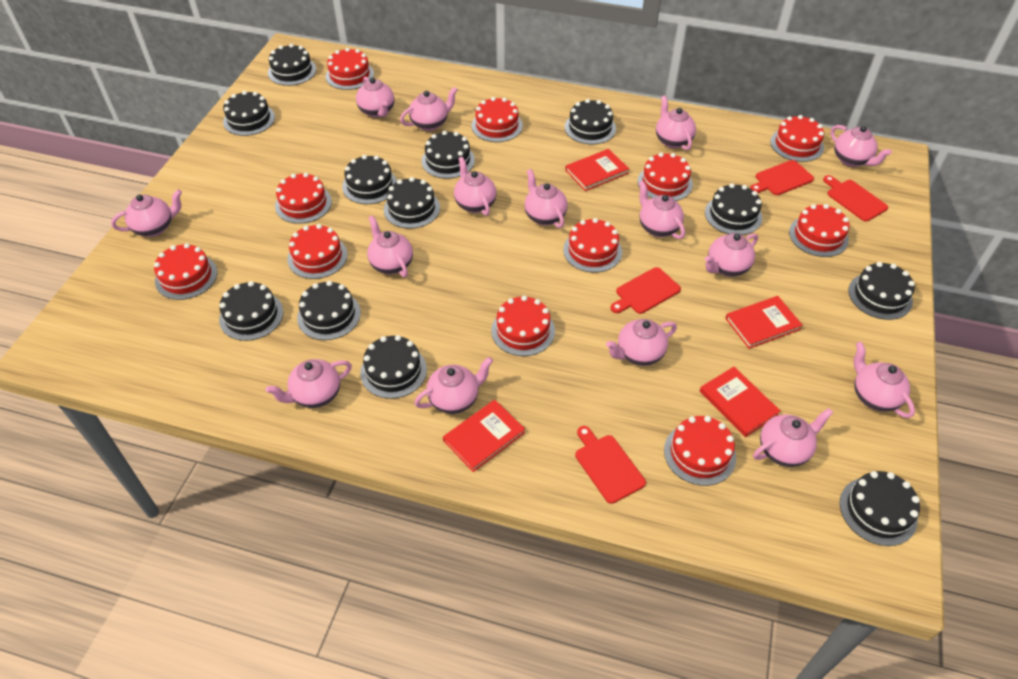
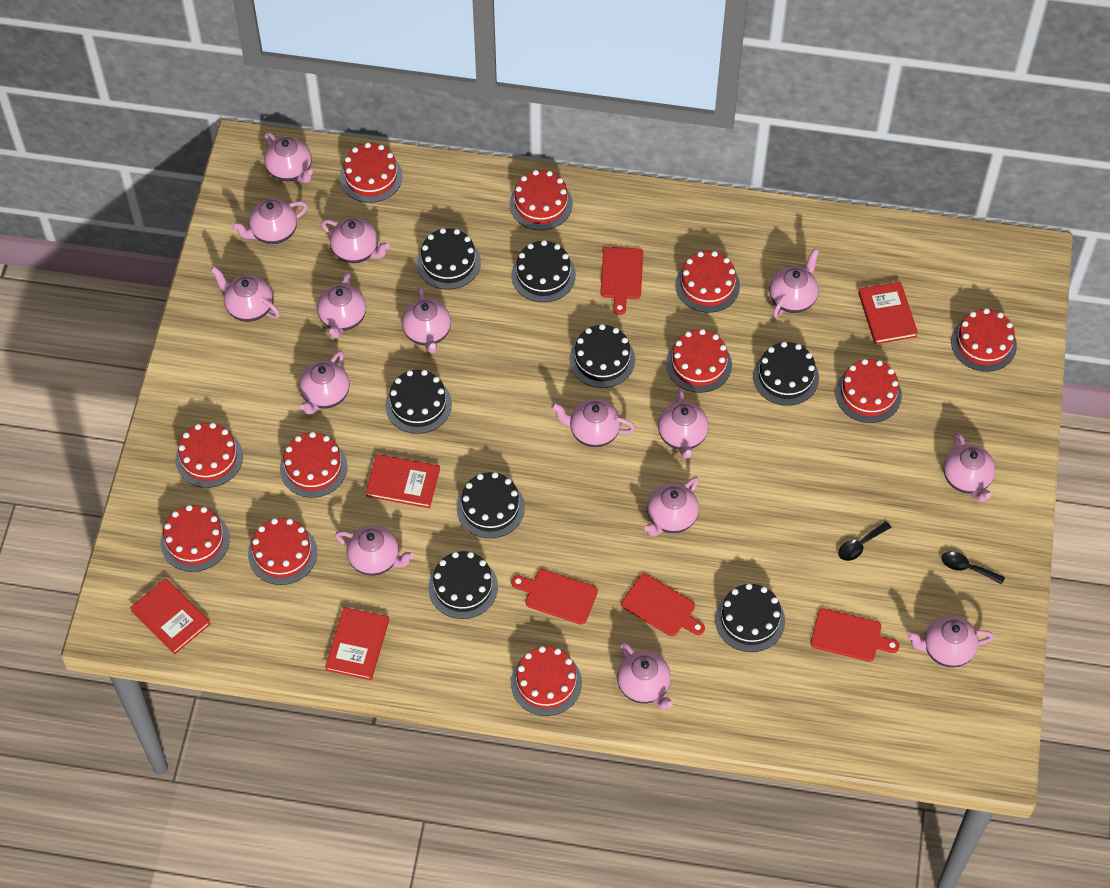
black cake: [219,281,284,341] [223,91,275,136] [268,44,316,86] [297,281,361,340] [342,155,397,204] [360,335,427,399] [384,177,440,229] [421,131,475,179] [565,99,616,144] [705,183,762,235] [840,471,920,546] [849,262,915,320] = 12 -> [385,370,452,434] [417,228,481,289] [428,551,498,619] [457,472,525,538] [511,240,576,302] [569,324,635,388] [715,583,785,652] [753,342,819,406] = 8
black spoon: none = 0 -> [838,521,892,561] [941,551,1005,584] = 2

